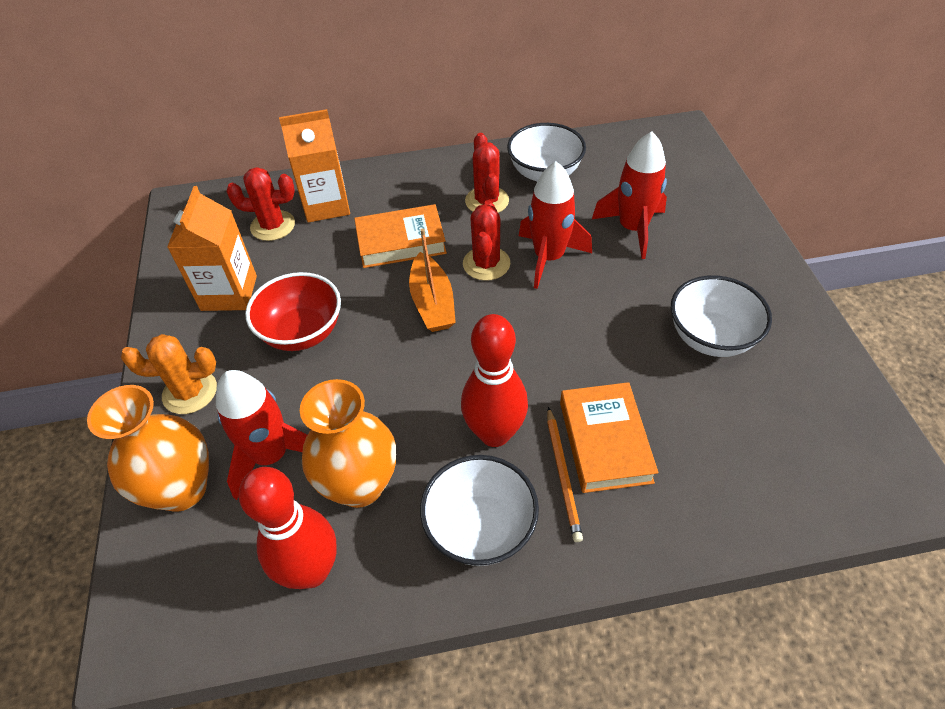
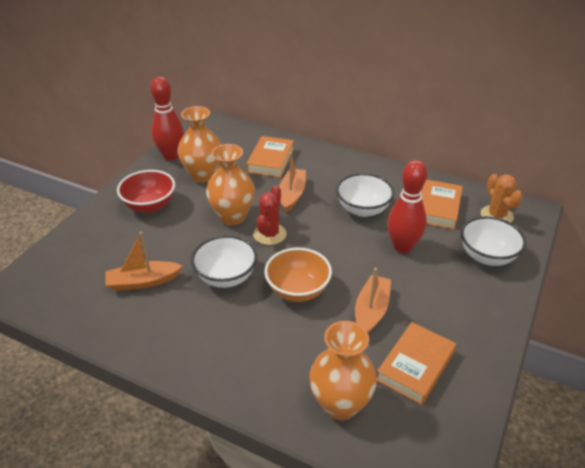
orange boat: [409,228,456,332] = 1 -> [105,232,183,291] [279,152,306,213] [355,268,391,333] = 3
orange book: [354,204,447,268] [560,382,658,493] = 2 -> [246,136,294,178] [377,322,456,405] [421,180,463,229] = 3
orange bowl: none = 0 -> [264,248,332,302] = 1
orange carton: [167,186,257,311] [279,109,350,222] = 2 -> none = 0
orange pencil: [547,407,583,542] = 1 -> none = 0
orange vase: [87,385,209,512] [300,379,396,508] = 2 -> [178,106,221,183] [206,144,255,225] [309,321,377,420] = 3
red cactus: [226,167,295,241] [463,200,510,281] [465,133,509,213] = 3 -> [253,186,287,245] = 1
red rocket: [216,370,307,500] [519,161,592,289] [592,131,667,259] = 3 -> none = 0

